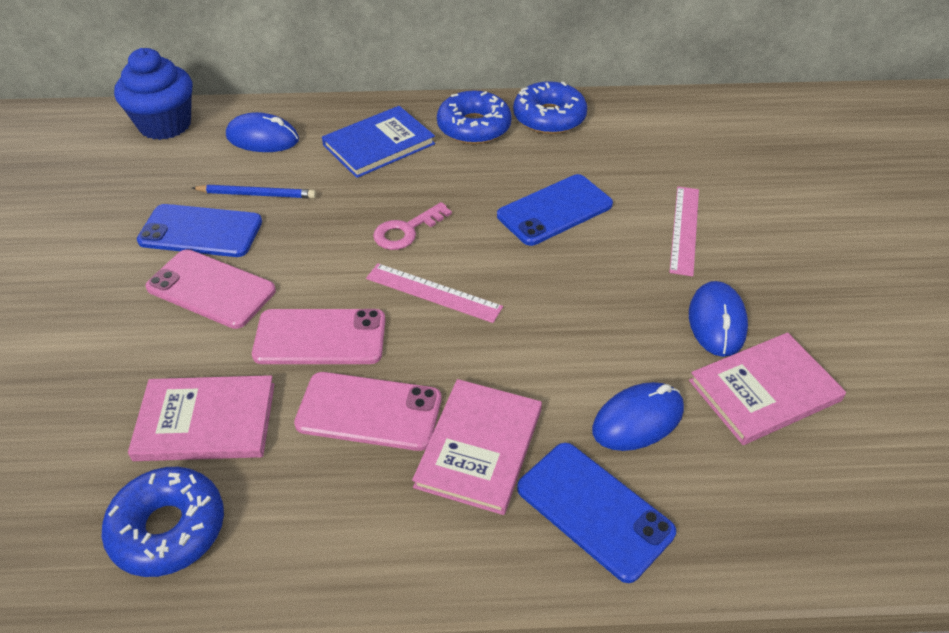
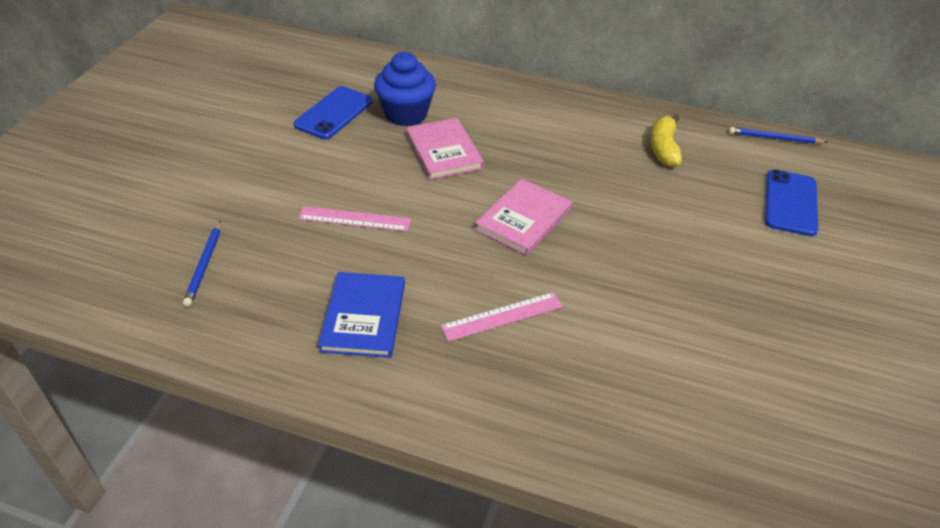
blue donut: [102,467,224,577] [437,90,512,144] [513,81,587,134] = 3 -> none = 0
blue mouse: [226,112,299,152] [592,382,684,451] [689,281,748,357] = 3 -> none = 0
blue pencil: [192,185,316,198] = 1 -> [183,220,221,307] [729,127,827,144] = 2
blue phone: [137,204,262,257] [497,174,613,246] [517,443,676,583] = 3 -> [293,86,373,139] [765,169,819,236] = 2
pink book: [128,375,275,461] [412,379,542,515] [689,332,846,445] = 3 -> [406,118,484,180] [475,179,572,256] = 2
pink key: [373,202,452,250] = 1 -> none = 0
pink phone: [145,249,276,329] [252,309,385,364] [294,372,442,451] = 3 -> none = 0
yellow banana: none = 0 -> [651,115,682,167] = 1

